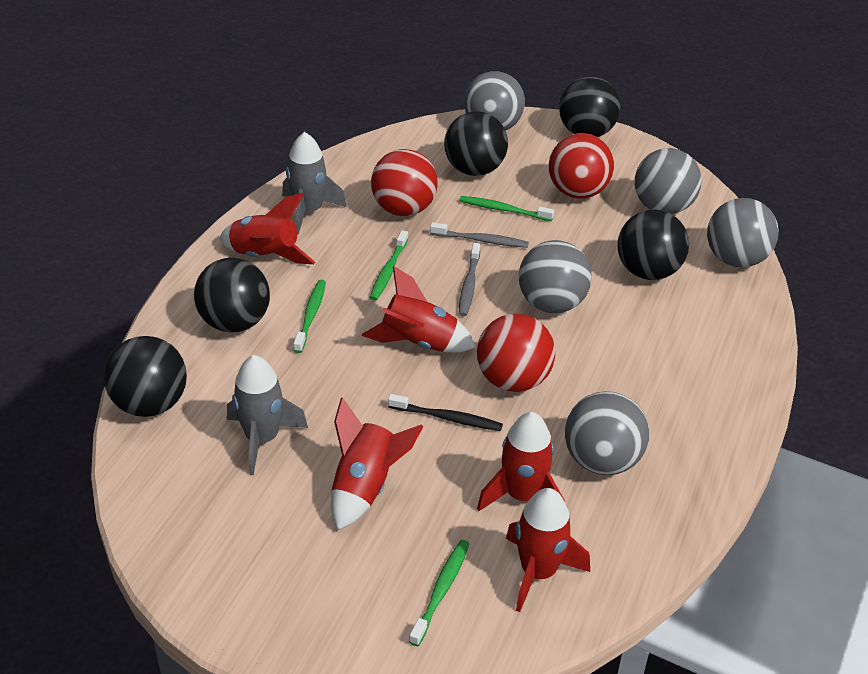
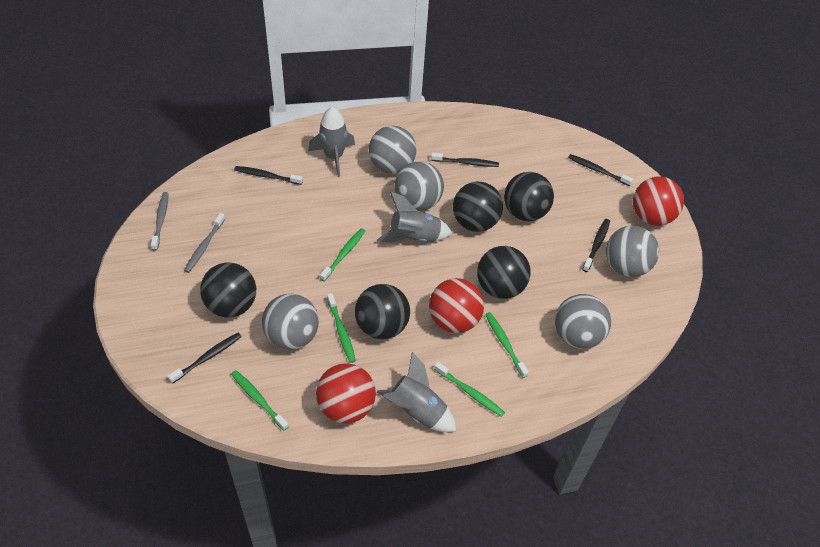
black toothbrush: [388,394,503,431] = 1 -> [168,333,242,384] [234,166,303,185] [431,152,499,167] [568,154,633,186] [582,219,610,272] = 5
green toothbrush: [294,280,326,353] [370,230,408,301] [409,540,469,646] [460,196,554,221] = 4 -> [231,370,289,431] [320,228,365,282] [327,293,356,363] [434,362,505,417] [485,312,529,378] = 5
grey rocket: [227,355,308,475] [282,132,347,235] = 2 -> [308,107,355,177] [377,191,453,243] [377,352,456,432] = 3
red rocket: [220,193,315,264] [331,397,423,530] [362,266,476,352] [477,412,565,511] [506,488,590,612] = 5 -> none = 0

